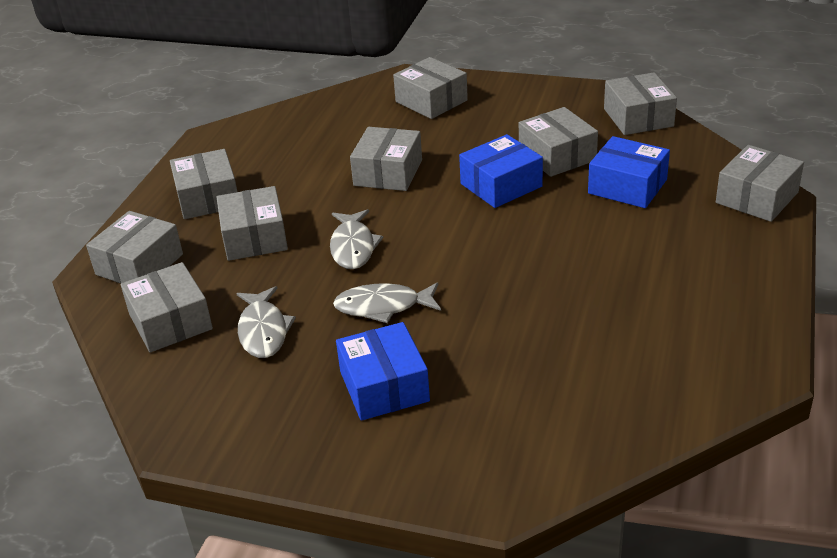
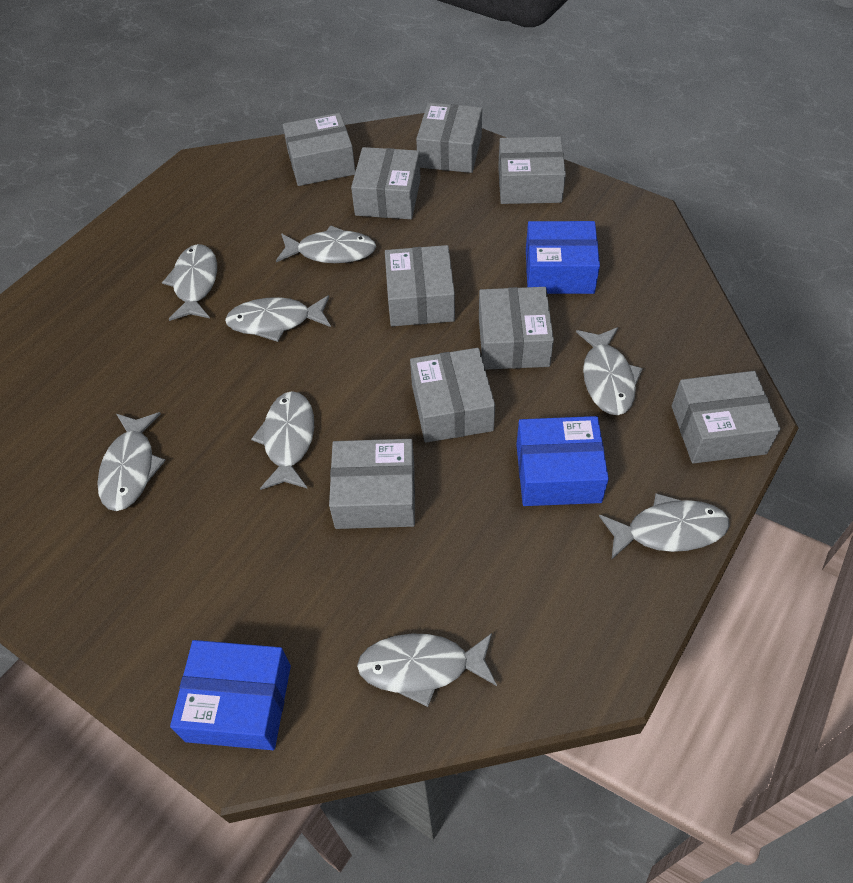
grey fish: [236,286,296,358] [330,209,383,269] [333,282,441,323] = 3 -> [97,412,166,511] [162,244,217,321] [225,295,331,342] [251,391,314,490] [276,225,376,263] [357,633,497,707] [576,327,643,415] [599,493,730,560] = 8

